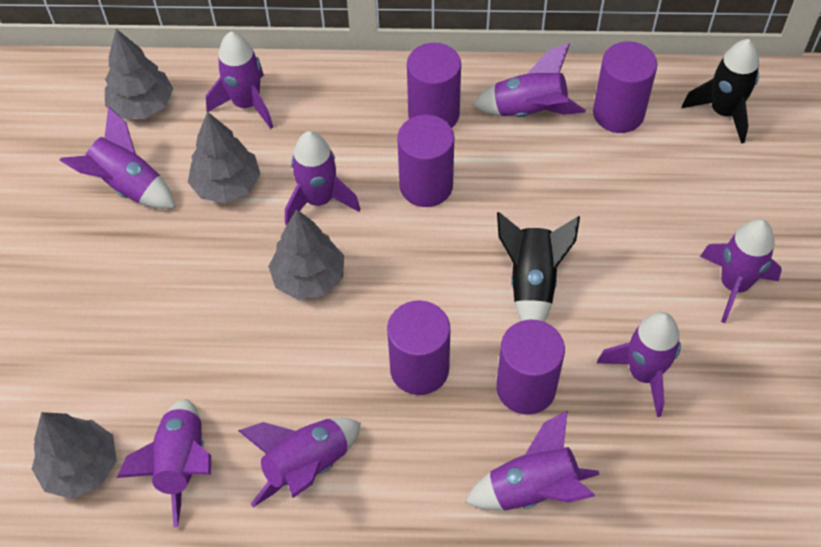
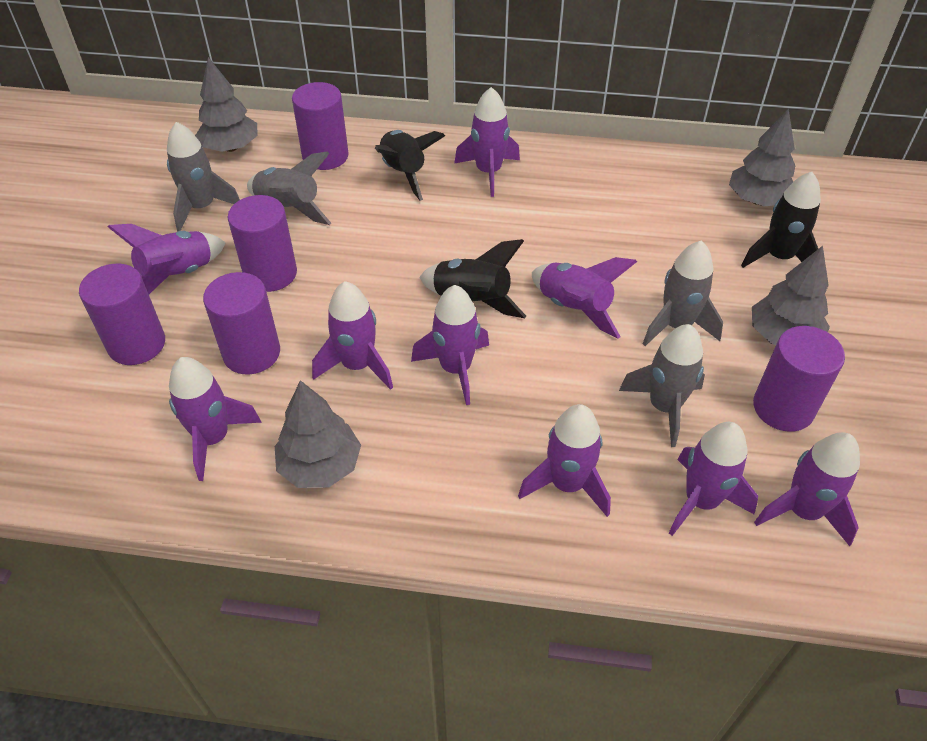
black rocket: [497,212,580,322] [682,39,759,144] = 2 -> [375,130,445,201] [419,239,526,318] [741,172,821,268] = 3
grey rocket: none = 0 -> [167,122,240,231] [247,152,331,225] [619,324,705,447] [643,241,723,346] = 4

